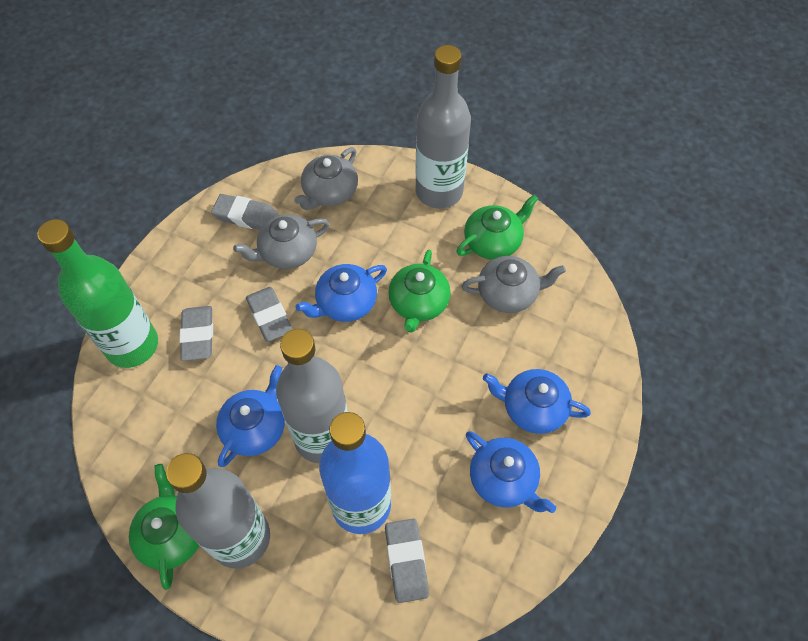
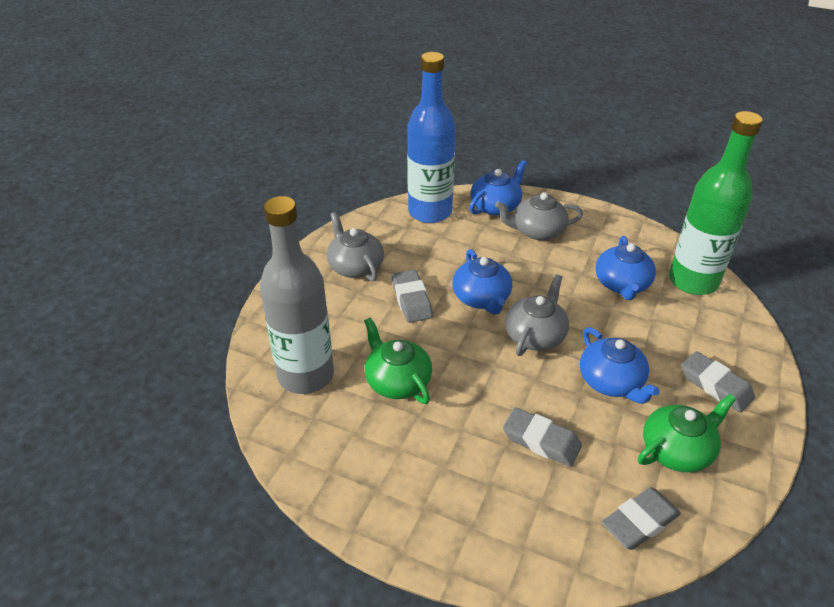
green teapot: [129,464,199,590] [388,250,451,333] [456,195,538,260] = 3 -> [364,318,432,404] [638,394,736,472] = 2
grey bottle: [166,453,270,569] [276,329,348,463] [415,45,471,208] = 3 -> [260,196,334,394] = 1

